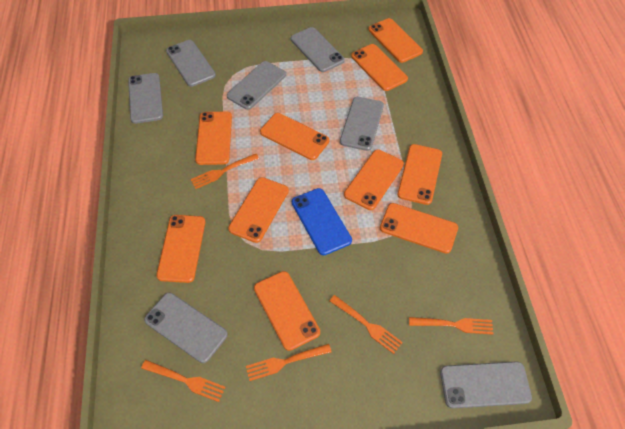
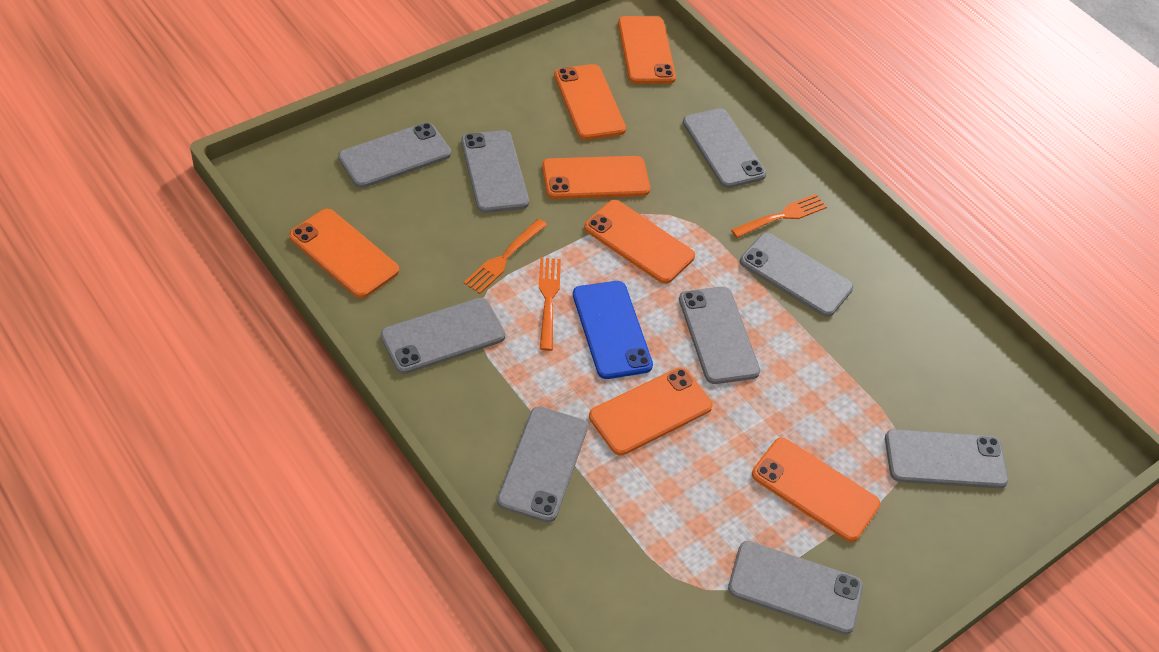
grey phone: [128,73,163,124] [144,293,228,363] [166,40,216,87] [227,61,286,110] [291,27,345,72] [340,97,384,151] [440,361,532,408] = 7 -> [338,123,451,188] [381,298,506,374] [461,130,529,213] [497,406,588,523] [679,287,760,384] [683,108,767,188] [728,541,863,634] [740,233,853,317] [885,429,1009,488] = 9
orange fork: [141,360,226,402] [190,154,259,189] [246,344,332,381] [329,295,403,354] [409,317,493,335] = 5 -> [464,219,547,294] [539,257,561,351] [731,194,827,238] = 3
orange phone: [156,215,205,283] [195,112,232,165] [228,177,289,243] [254,271,320,351] [260,113,330,160] [344,149,404,210] [351,44,408,91] [368,18,423,63] [380,203,458,254] [397,144,442,205] = 10 -> [289,209,399,298] [542,156,650,199] [554,64,626,140] [584,200,695,284] [589,368,713,456] [618,16,676,84] [752,437,880,542] = 7

